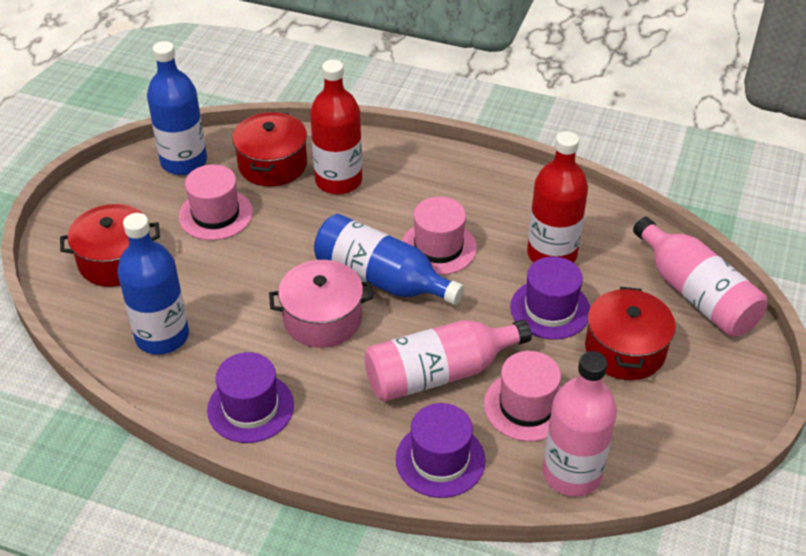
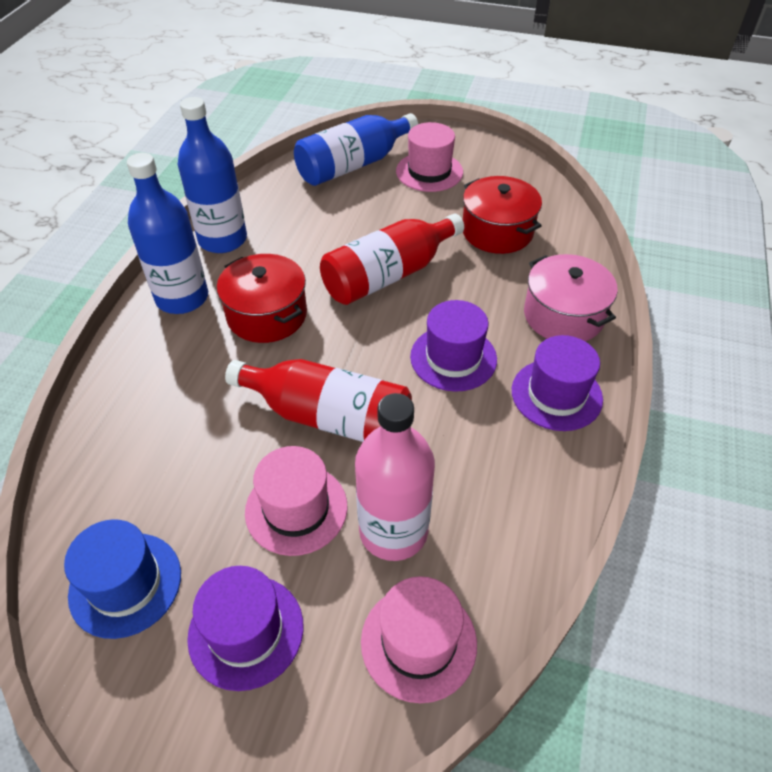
blue hat: none = 0 -> [64,519,181,639] = 1
pink bottle: [364,320,532,402] [543,351,617,497] [633,217,767,337] = 3 -> [355,393,435,561] = 1
red pot: [60,204,160,287] [232,112,307,186] [585,287,676,380] = 3 -> [217,254,307,343] [463,176,542,254] = 2

